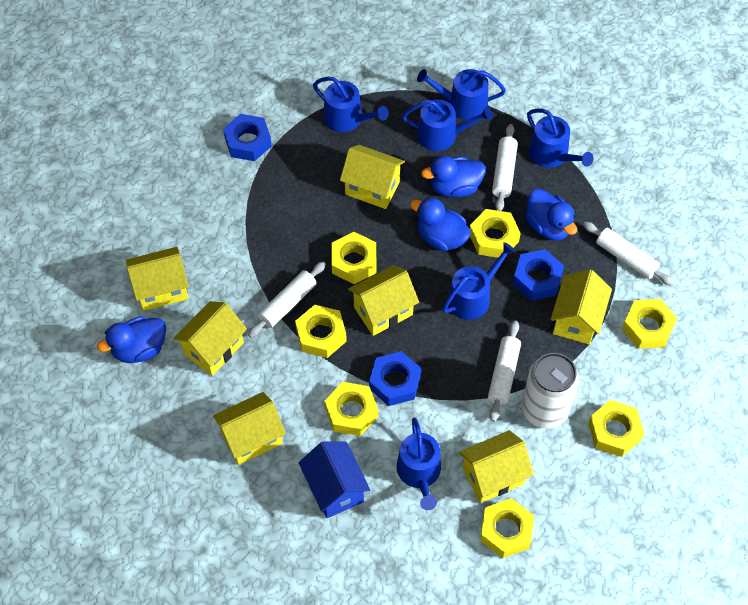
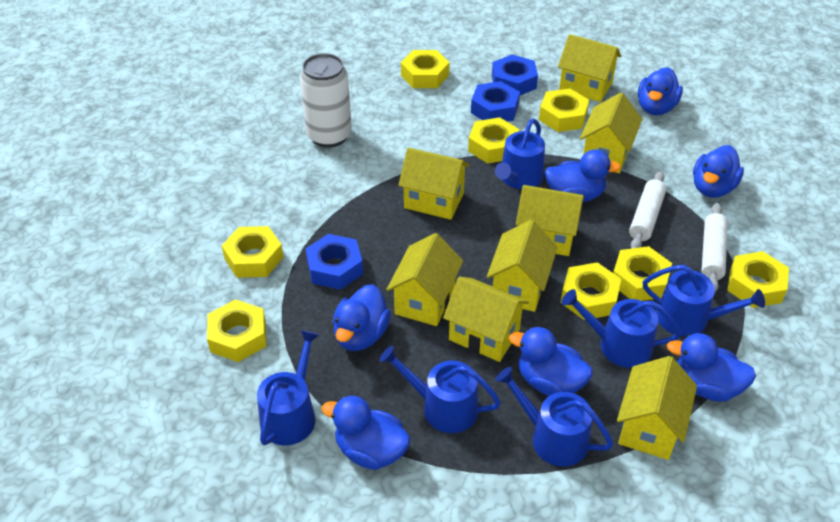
blue duck: [97,316,166,363] [410,197,471,251] [421,155,486,197] [525,189,577,240] = 4 -> [321,396,411,470] [333,284,391,351] [509,327,593,396] [545,149,621,202] [638,67,683,115] [667,333,756,401] [693,145,744,198] = 7
blue house: [299,441,370,518] = 1 -> none = 0
white rolling pin: [248,262,326,338] [488,321,521,422] [492,124,518,211] [583,222,674,286] = 4 -> [629,171,666,249] [701,203,728,292] = 2
yellow house: [126,247,189,311] [173,301,247,376] [213,392,286,465] [340,145,405,209] [348,265,419,336] [459,430,534,503] [551,270,612,345] = 7 -> [386,233,463,326] [398,148,470,220] [443,277,529,362] [487,220,558,312] [516,185,584,256] [558,34,621,102] [580,93,642,173] [617,356,697,460] = 8
yellow nut: [295,305,347,358] [324,382,378,436] [332,232,376,284] [470,209,521,258] [480,498,534,558] [588,400,644,457] [622,299,677,349] = 7 -> [207,299,266,362] [222,226,284,278] [401,50,450,88] [468,117,519,164] [539,88,589,132] [561,262,621,320] [613,246,672,301] [727,251,789,308] = 8

